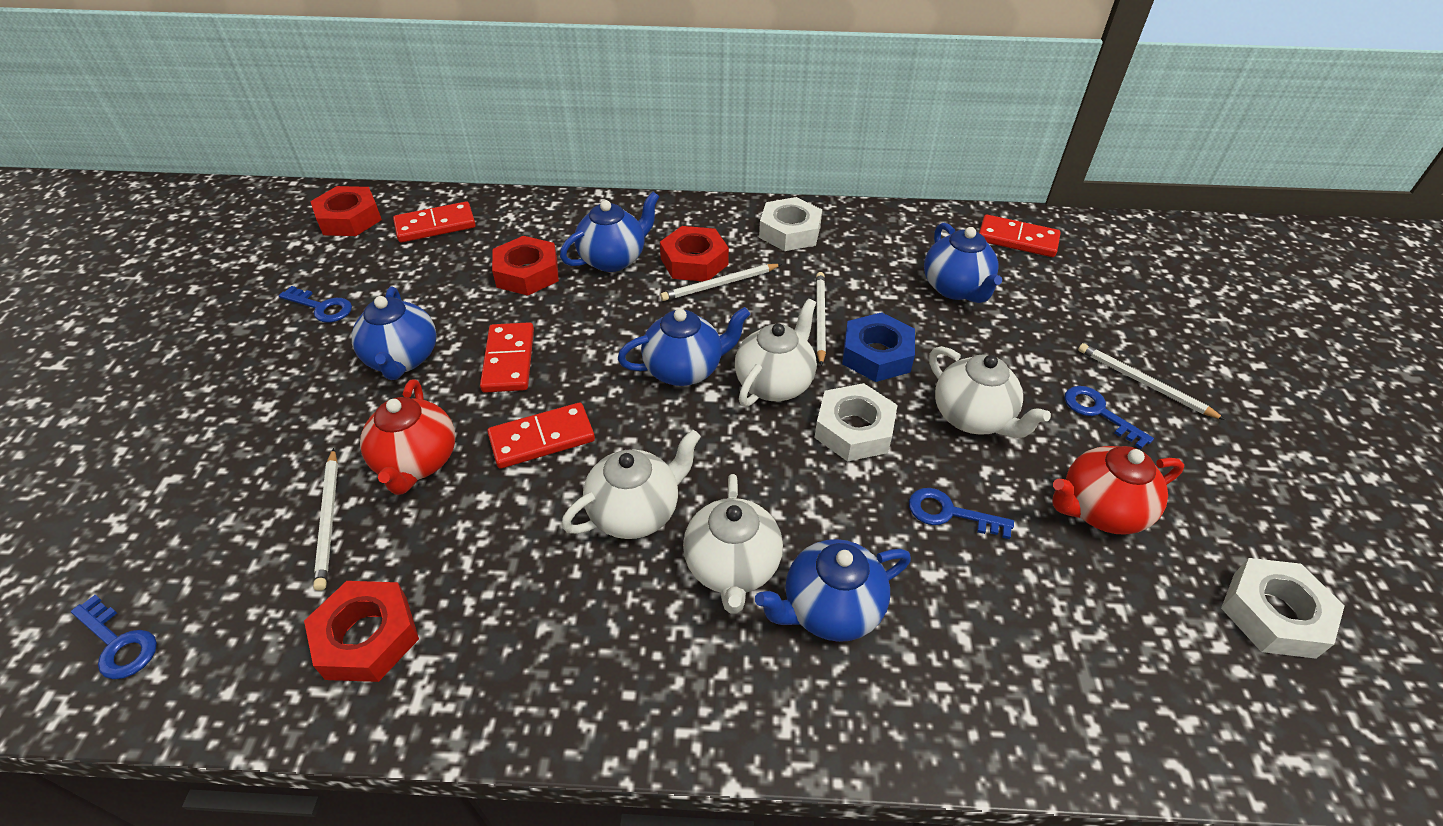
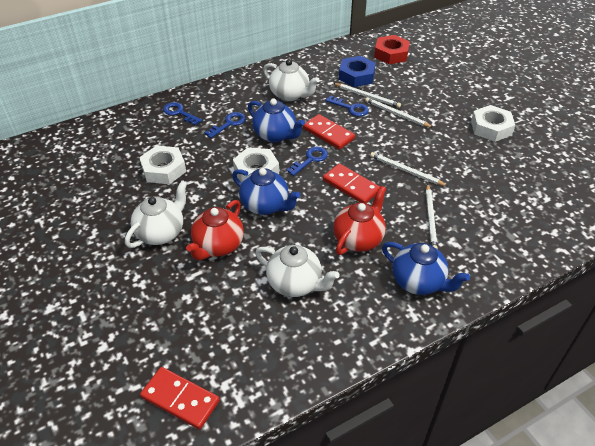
blue teapot: [351,286,437,380] [560,192,660,272] [618,307,750,386] [755,539,911,642] [924,223,1002,303] = 5 -> [232,168,301,215] [248,98,305,143] [382,242,470,295] = 3
red domino: [393,202,476,242] [480,322,534,393] [487,403,595,469] [979,215,1061,257] = 4 -> [140,367,220,429] [303,114,355,150] [323,163,380,203] = 3
red nut: [304,581,419,682] [310,186,382,236] [492,236,559,296] [660,226,729,281] = 4 -> [374,35,410,64] = 1
white teapot: [561,430,701,539] [683,474,783,614] [735,298,817,407] [929,346,1051,438] = 4 -> [125,180,187,248] [255,245,340,297] [263,59,320,101] = 3

